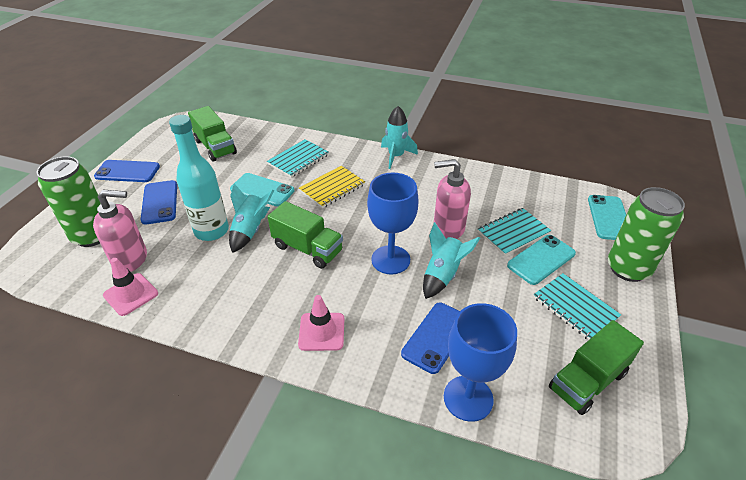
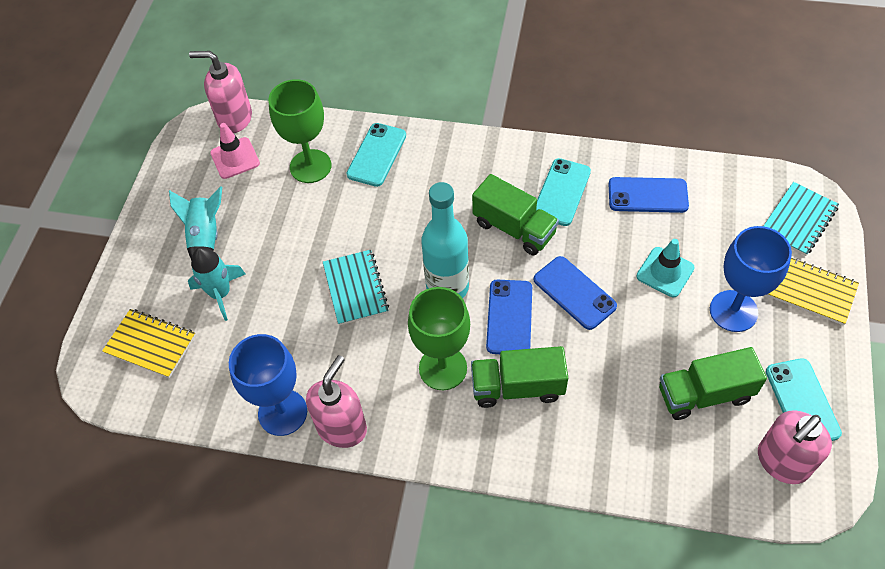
green can: [37,156,101,247] [608,187,685,282] = 2 -> none = 0
green goblet: none = 0 -> [268,79,331,183] [408,287,470,390] = 2
pink soap dispenser: [93,189,147,272] [434,159,471,239] = 2 -> [189,51,252,133] [306,355,367,448] [758,410,832,484] = 3
pink traffic cone: [103,258,158,316] [298,295,344,351] = 2 -> [210,123,260,179] = 1
turquoise notebook: [267,139,329,178] [478,208,552,256] [534,273,621,340] = 3 -> [323,250,389,325] [764,182,839,256] = 2
turquoise rocket: [229,184,274,253] [381,106,418,169] [423,222,480,299] = 3 -> [169,186,222,261] [188,247,245,321] = 2
turquoise traffic cone: none = 0 -> [636,239,695,297] = 1
yellow notebook: [299,166,365,208] = 1 -> [102,309,196,378] [767,258,859,325] = 2

